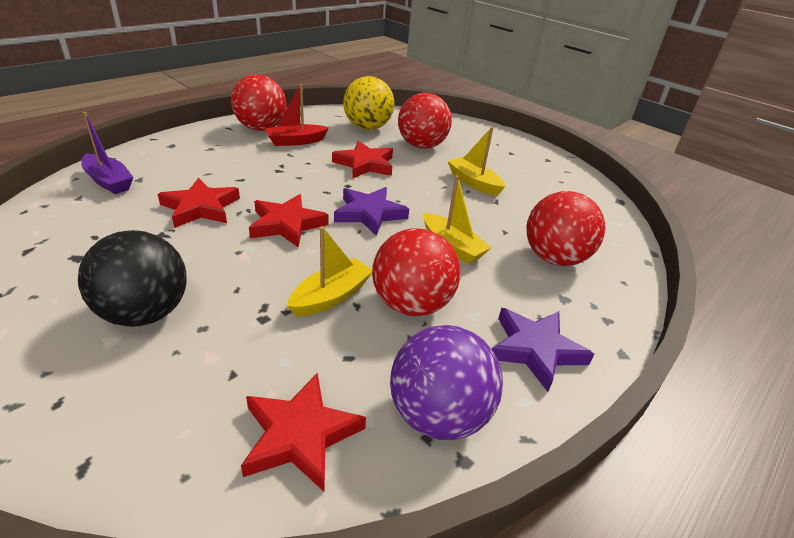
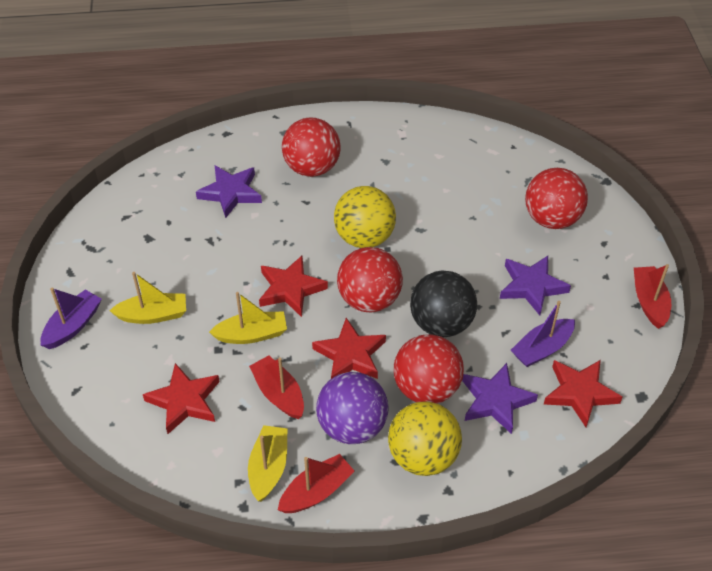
purple boat: [81,112,133,194] = 1 -> [41,288,102,349] [511,301,575,367] = 2
purple star: [334,187,409,236] [492,308,594,392] = 2 -> [196,166,262,218] [462,363,538,434] [500,256,571,315] = 3
red boat: [265,84,329,146] = 1 -> [249,355,304,419] [278,454,355,513] [634,264,671,329] = 3
yellow ball: [343,76,395,130] = 1 -> [334,186,396,248] [388,401,462,476] = 2

